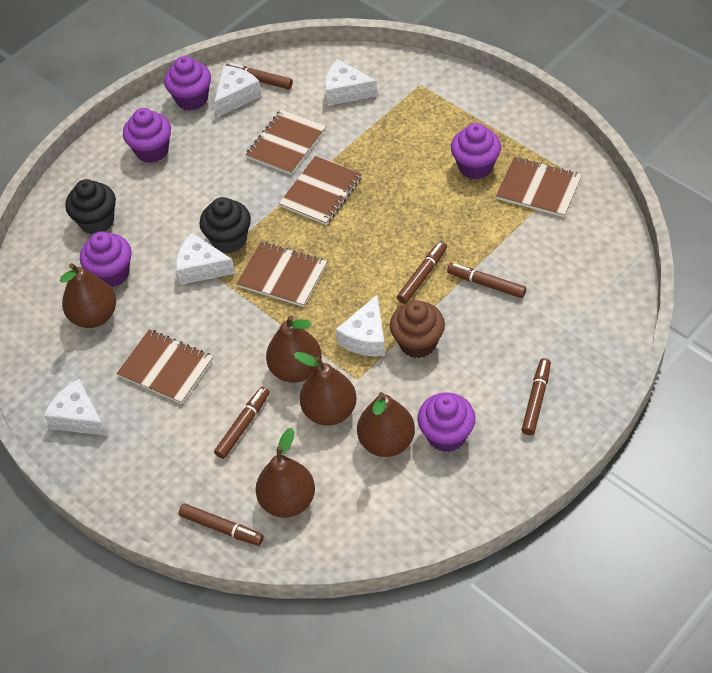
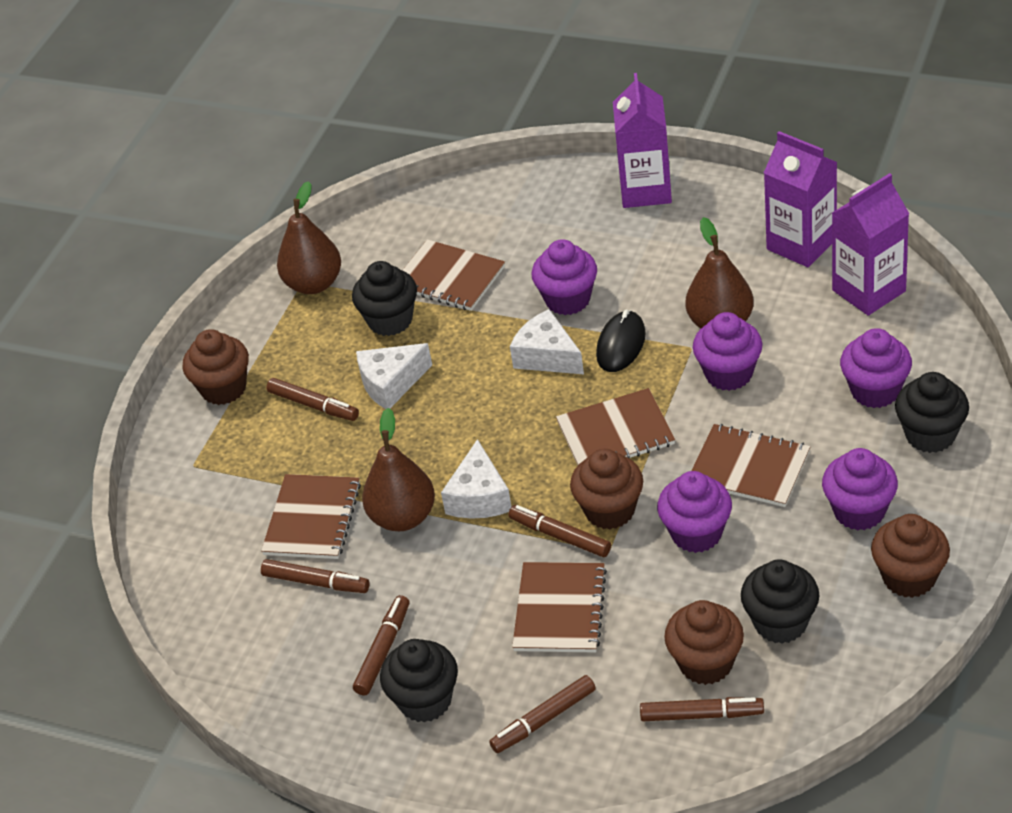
black cupcake: [65,179,116,235] [199,197,251,253] = 2 -> [352,261,417,336] [380,639,458,723] [741,559,819,644] [895,372,969,453] = 4
black mouse: none = 0 -> [596,310,646,372] = 1
brown cupcake: [390,300,445,358] = 1 -> [182,329,249,405] [570,449,643,529] [664,600,744,685] [871,514,950,598] = 4
brown pear: [60,263,116,328] [256,428,315,518] [266,315,322,383] [294,352,357,426] [357,392,415,457] = 5 -> [277,181,341,294] [362,408,435,531] [685,217,754,329] = 3
purple carton: none = 0 -> [613,73,672,208] [764,131,837,267] [832,173,909,316] = 3
white cheese: [44,379,107,436] [176,233,236,285] [214,66,262,118] [325,59,378,106] [336,295,385,357] = 5 -> [356,343,432,409] [441,439,512,519] [510,309,584,375] = 3

